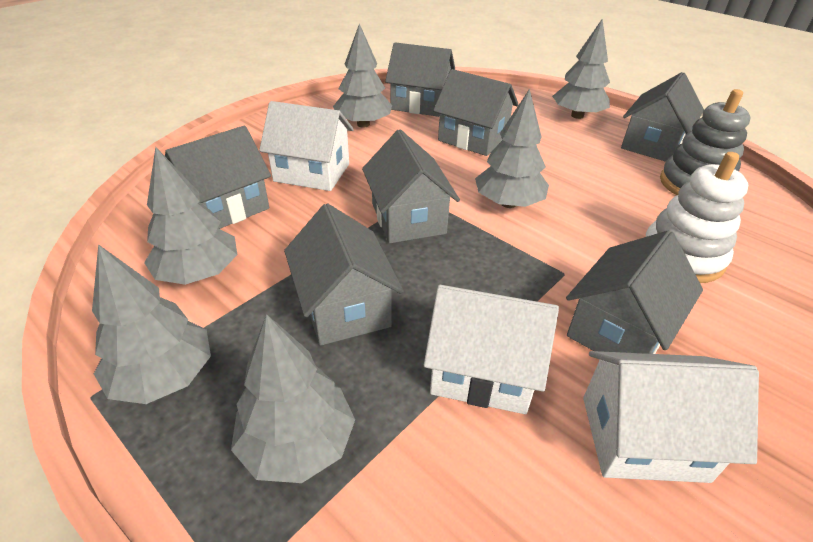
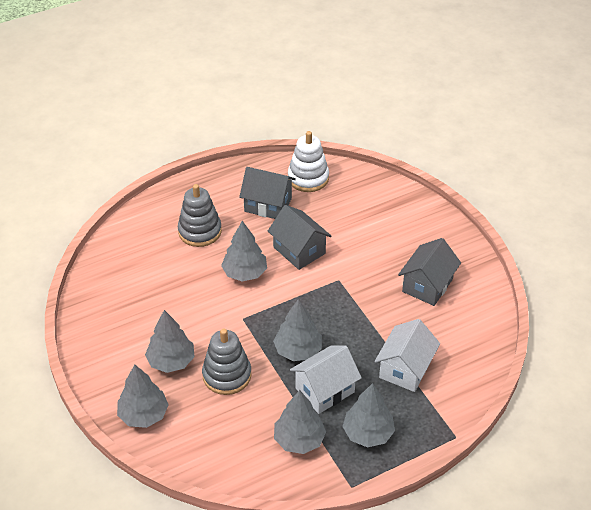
grey house: [165,126,271,229] [284,203,404,346] [362,130,460,243] [385,42,455,117] [433,69,519,156] [566,230,703,354] [621,72,704,162] = 7 -> [239,167,296,219] [268,205,331,270] [398,238,461,306] = 3
grey stacking toy: [660,89,751,195] = 1 -> [178,184,222,247] [202,329,251,395] = 2
white house: [259,101,354,191] [424,285,559,414] [583,351,759,483] = 3 -> [290,345,362,414] [374,319,440,392] = 2

